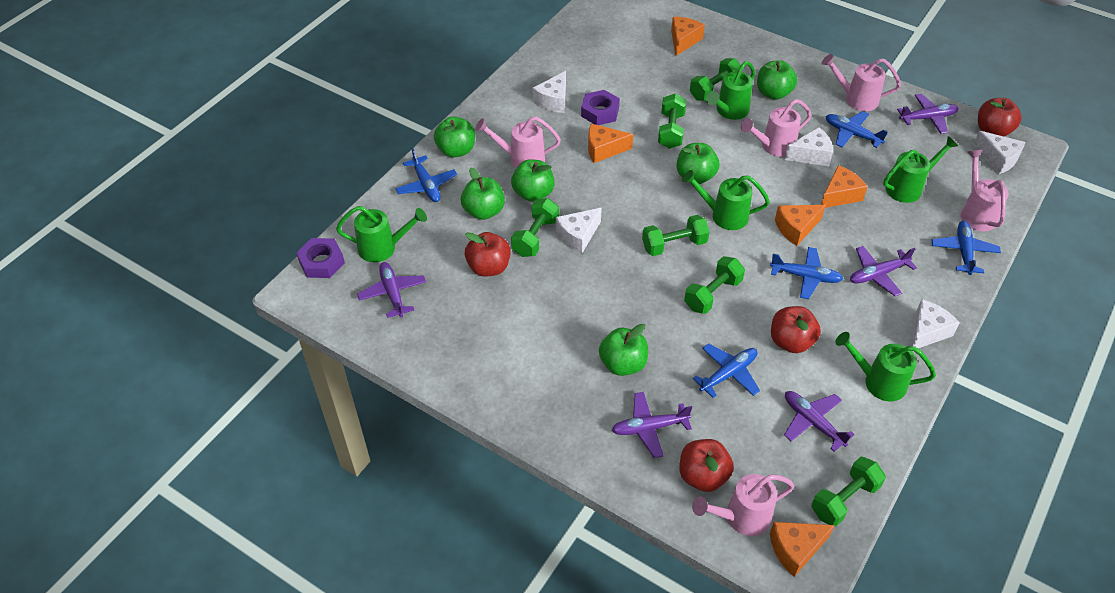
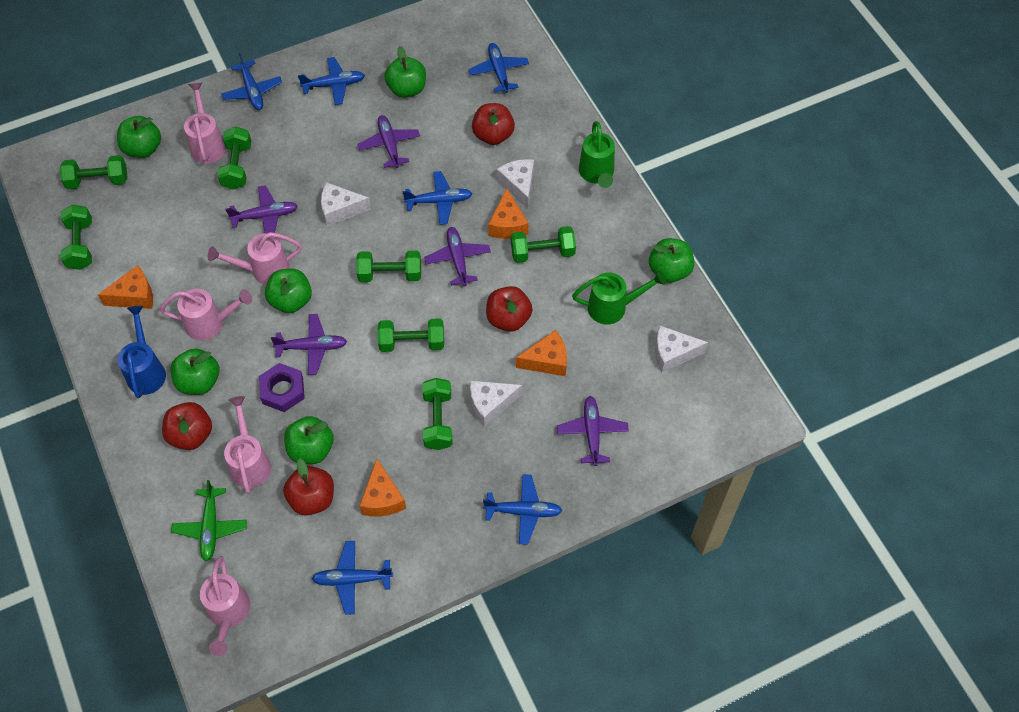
blue plane: [395,148,457,202] [692,343,760,398] [770,247,843,299] [825,111,888,148] [932,221,1001,275] = 5 -> [221,53,282,110] [298,57,365,105] [312,541,393,615] [402,171,472,225] [468,43,529,93] [483,474,563,545] = 6
blue watering can: none = 0 -> [118,306,166,398] = 1
green dumbbell: [511,198,559,257] [642,215,710,256] [658,93,686,149] [684,256,745,314] [690,58,741,101] [811,457,886,527] = 6 -> [59,155,128,189] [60,205,92,270] [217,126,251,190] [356,251,421,282] [378,318,444,352] [422,378,452,450] [511,226,576,263] = 7
green plane: none = 0 -> [171,480,247,562] = 1
green watering can: [336,206,427,262] [682,170,770,230] [706,61,755,120] [835,332,936,401] [883,136,958,203] = 5 -> [572,270,666,325] [579,121,615,188] = 2
orange cheese: [588,124,633,163] [671,17,705,56] [770,522,835,577] [775,205,826,246] [821,165,868,208] = 5 -> [98,265,153,309] [359,459,406,517] [488,188,528,239] [516,330,567,376] = 4
purple nut: [296,238,345,278] [581,90,620,125] = 2 -> [259,363,305,412] = 1
white cheese: [533,71,566,113] [556,208,602,254] [784,127,833,166] [910,299,960,348] [973,131,1025,174] = 5 -> [321,182,371,226] [470,380,522,427] [497,159,534,209] [655,326,708,373] = 4

